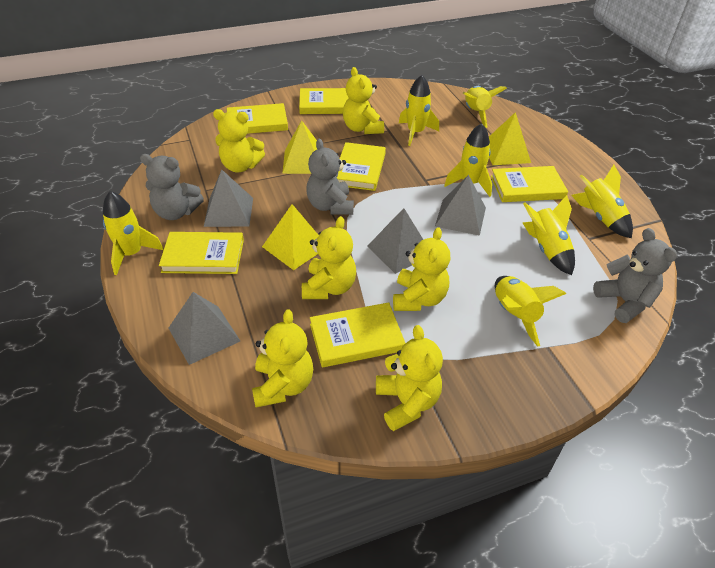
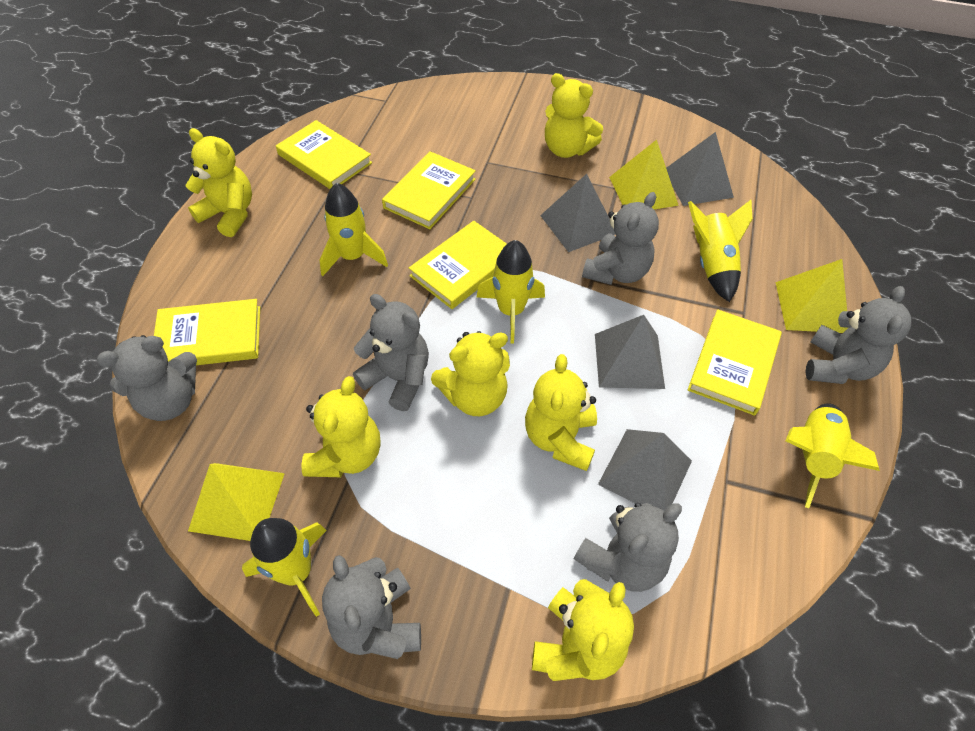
grey teddy bear: [140,154,204,220] [306,139,354,215] [593,228,677,323] = 3 -> [97,335,197,421] [322,555,421,659] [353,294,429,411] [574,503,682,592] [582,192,659,285] [805,286,911,384] = 6
yellow book: [159,232,244,274] [227,103,288,134] [299,88,349,114] [310,302,405,368] [337,142,386,191] [491,166,568,202] = 6 -> [154,299,260,365] [276,120,372,189] [382,151,476,229] [409,221,507,309] [688,309,782,416] = 5
yellow rocket: [103,191,164,275] [399,75,439,146] [444,123,492,197] [463,86,507,128] [495,276,566,347] [523,195,575,275] [571,165,633,238] = 7 -> [242,518,327,617] [319,183,388,276] [477,240,545,344] [688,200,752,302] [785,403,880,508] = 5

